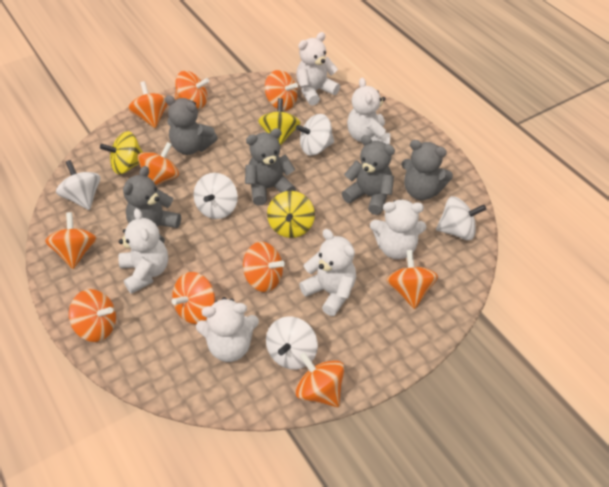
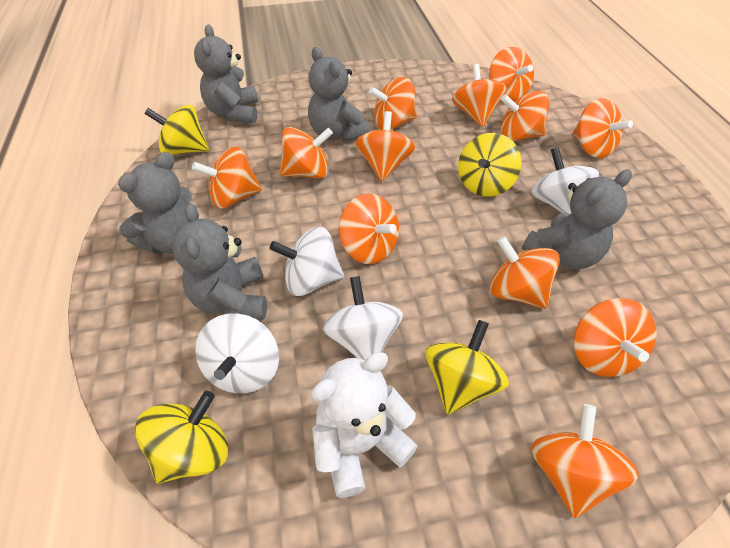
orange spinning top: [45,212,96,269] [69,289,116,342] [128,81,168,128] [138,142,179,185] [171,272,215,324] [175,71,209,109] [243,242,285,292] [265,70,298,111] [296,352,344,407] [386,250,438,309] = 10 -> [192,147,262,209] [280,127,333,179] [339,193,399,264] [355,111,415,181] [369,77,417,130] [452,64,507,127] [489,47,534,101] [489,236,560,309] [500,91,549,141] [531,404,639,518] [573,98,633,158] [574,298,657,377] = 12
white spinning top: [56,160,101,210] [194,173,238,219] [266,317,318,370] [296,114,334,156] [436,196,486,240] = 5 -> [195,313,279,393] [270,227,344,296] [323,276,403,360] [531,147,599,214] = 4
white teddy bear: [118,208,168,294] [196,297,259,362] [296,32,340,106] [299,229,356,316] [347,77,390,145] [370,199,426,259] = 6 -> [311,352,418,498] = 1
yellow spinning top: [100,131,143,174] [258,98,301,146] [267,191,315,238] = 3 -> [135,391,228,484] [144,105,209,155] [425,320,509,415] [458,133,522,197] = 4

